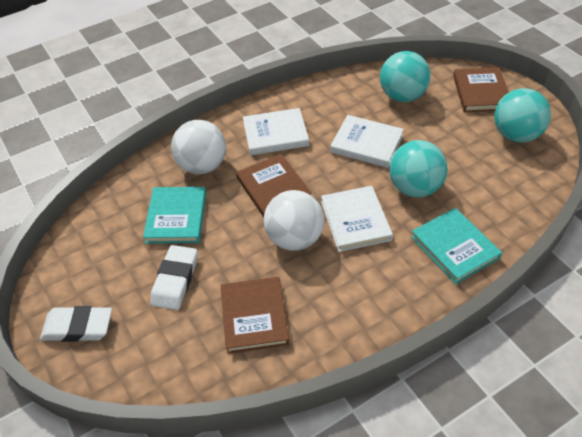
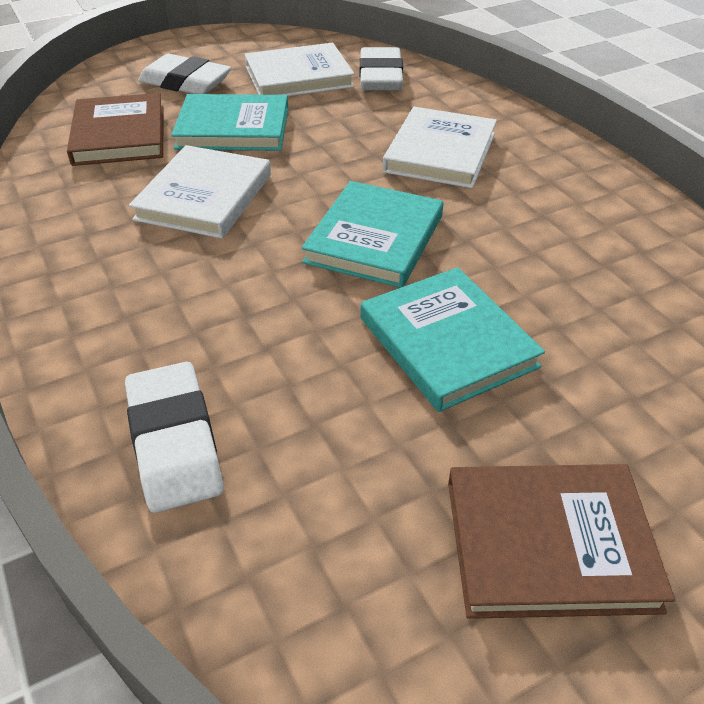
brown book: [221,277,289,354] [236,154,312,217] [453,67,509,112] = 3 -> [67,93,163,166] [448,464,675,619] = 2
turquoise ball: [380,51,431,102] [389,140,448,197] [494,88,551,143] = 3 -> none = 0
turquoise book: [143,187,206,244] [411,208,502,284] = 2 -> [171,94,288,151] [301,181,443,288] [361,267,545,412] = 3
white ball: [171,120,226,174] [264,190,324,250] = 2 -> none = 0
white eraser: [40,306,112,342] [150,245,198,310] = 2 -> [125,362,224,513] [138,54,231,94] [360,47,403,90] = 3

